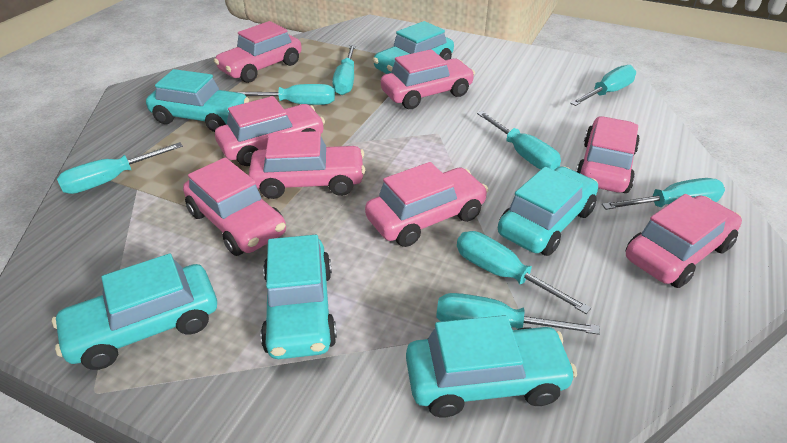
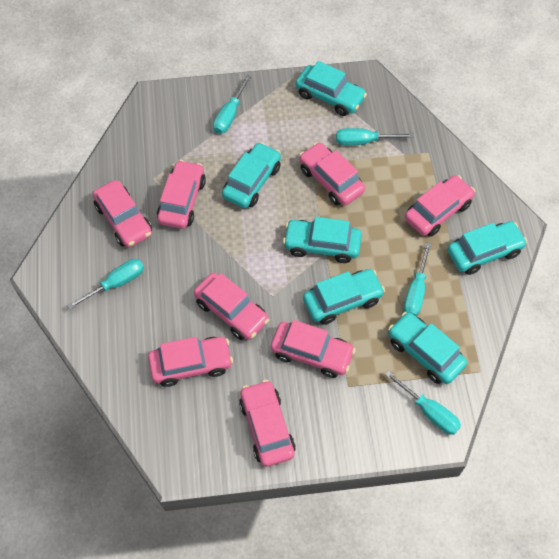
turquoise screwdriver: [57,142,183,194] [237,84,335,105] [332,45,356,95] [436,293,600,335] [457,231,591,314] [477,111,561,170] [570,65,636,106] [602,178,725,210] = 8 -> [67,259,144,309] [213,75,251,134] [336,128,414,145] [385,371,461,435] [404,242,431,316] = 5

